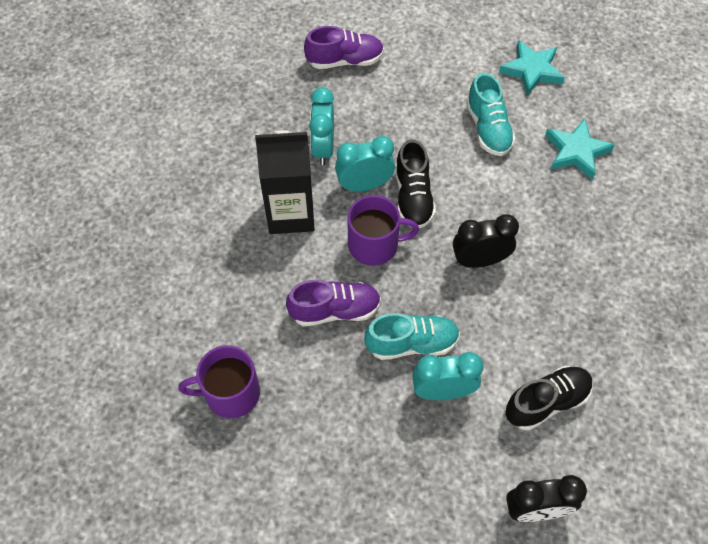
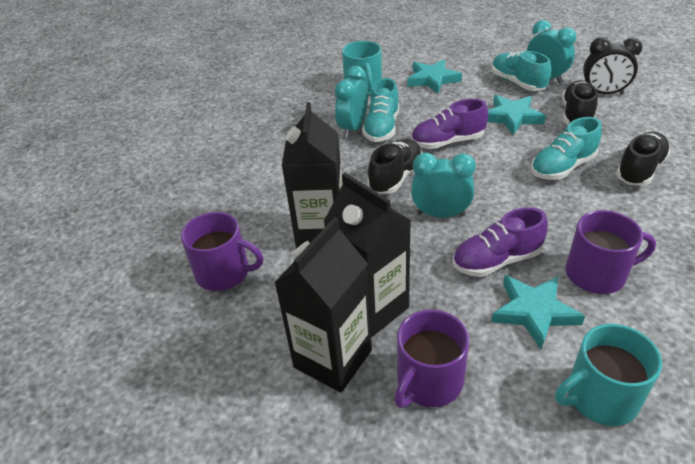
black carton: [255,130,315,234] = 1 -> [274,217,372,392] [282,102,342,249] [324,173,411,338] = 3
black clock: [453,214,519,268] [506,475,587,522] = 2 -> [583,37,642,94] = 1
black shoe: [395,139,436,228] [506,366,593,430] = 2 -> [367,139,422,194] [562,80,598,125] [616,132,671,186] = 3
purple mug: [178,345,260,418] [347,195,419,266] = 2 -> [181,212,263,291] [394,310,469,408] [566,210,656,294] = 3
turquoise mug: none = 0 -> [342,41,382,95] [555,324,662,426] = 2
turquoise shoe: [364,313,460,360] [466,73,516,156] = 2 -> [362,78,399,142] [491,51,551,91] [531,117,602,180] = 3
turquoise star: [499,40,565,96] [545,119,615,180] = 2 -> [407,59,462,94] [487,95,546,135] [491,275,585,349] = 3

